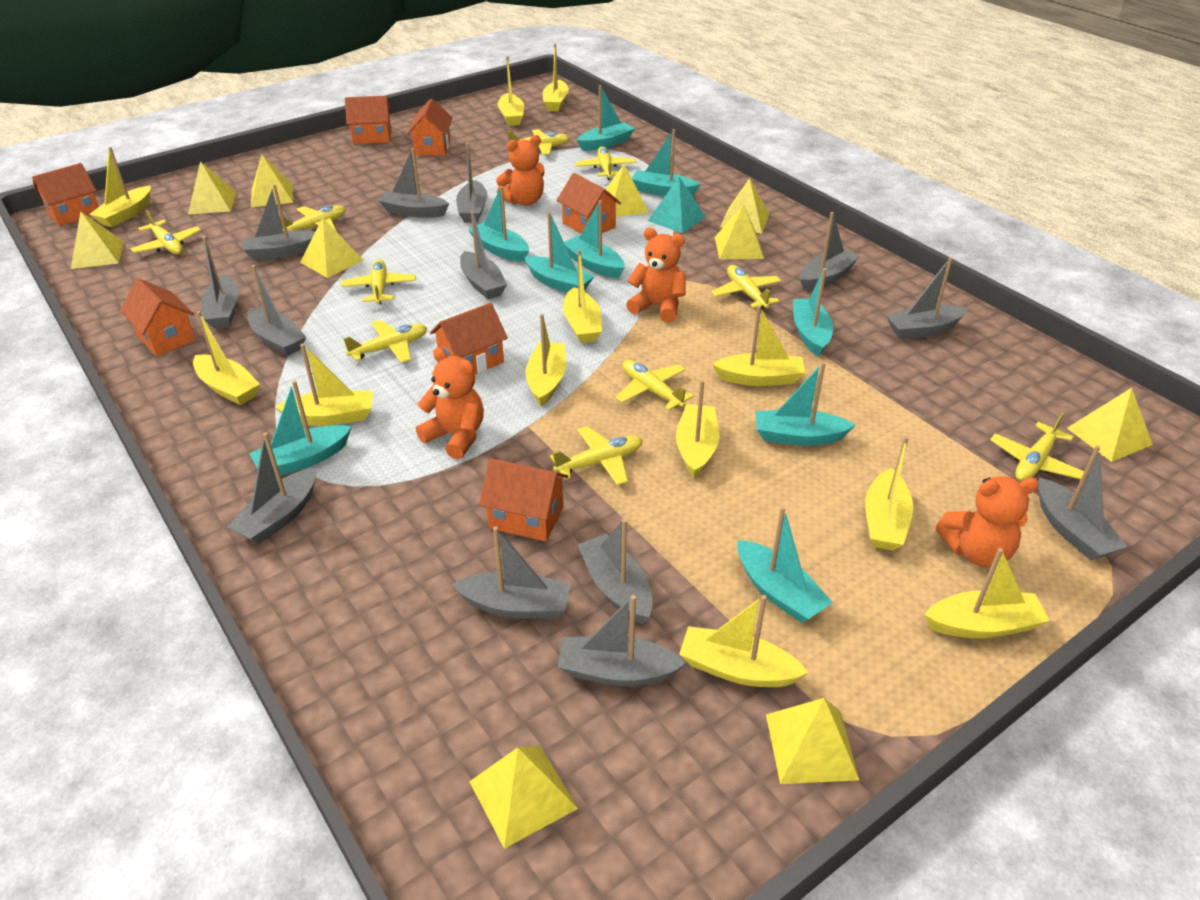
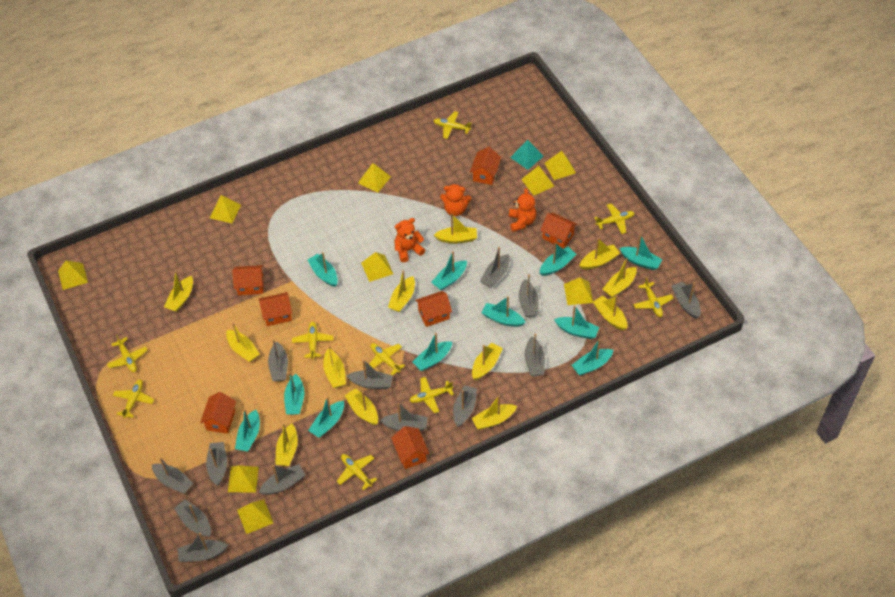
orange teddy bear: [416,348,484,459] [496,135,544,206] [626,228,686,322] [936,476,1039,567] = 4 -> [394,218,425,262] [440,184,471,216] [509,188,536,232] = 3
turquoise boat: [249,380,352,476] [468,186,529,262] [525,212,595,293] [564,200,625,278] [577,85,635,151] [632,129,701,196] [737,506,833,623] [755,362,855,446] [793,268,833,357] = 9 -> [235,409,260,452] [284,372,304,415] [308,252,338,287] [308,396,344,438] [413,333,452,371] [431,251,467,291] [482,296,526,327] [540,243,577,276] [554,305,599,339] [572,339,614,376] [620,234,662,270] = 11
yellow plane: [130,210,201,254] [279,205,346,232] [341,259,416,304] [343,320,427,363] [507,129,569,155] [550,426,643,486] [575,146,636,180] [615,360,694,411] [711,265,781,309] [990,413,1084,482] = 10 -> [107,335,147,373] [113,379,154,418] [292,322,333,359] [337,454,377,491] [369,343,405,376] [409,377,454,413] [433,111,472,139] [594,204,635,234] [633,277,674,317] = 9
yellow pyramid: [71,211,124,269] [188,161,236,214] [251,155,293,207] [300,217,364,278] [469,746,578,849] [606,164,649,217] [715,204,764,259] [720,178,769,234] [766,698,859,784] [1067,388,1153,462] = 10 -> [58,261,88,290] [210,195,241,223] [228,465,259,492] [237,499,273,534] [358,163,391,193] [361,252,393,282] [521,166,554,196] [545,151,576,180] [564,277,593,305] = 9

